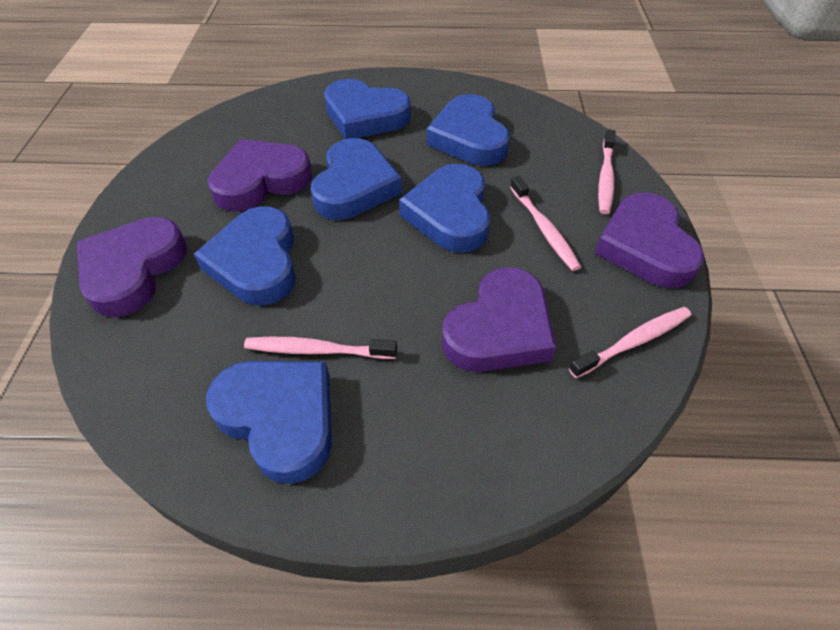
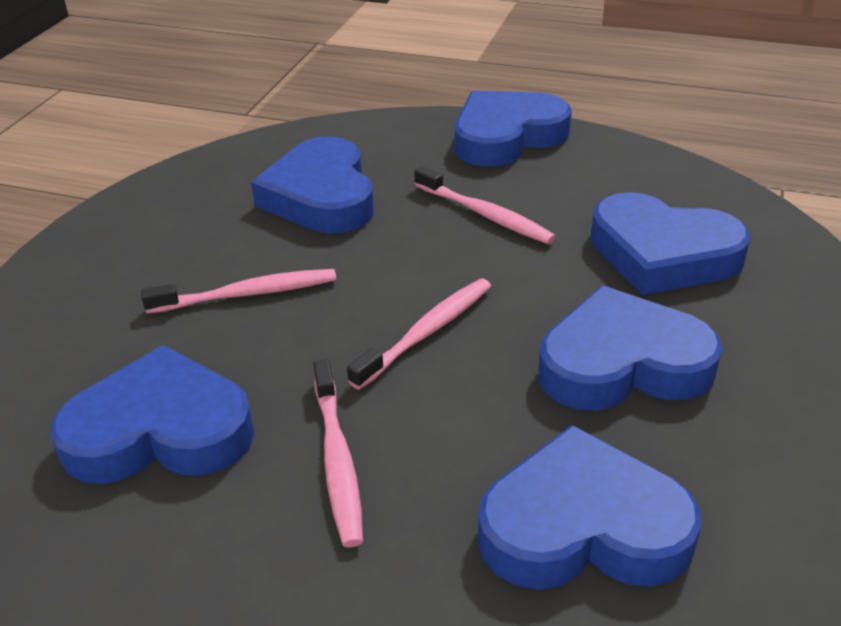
purple heart: [77,217,187,317] [208,139,312,211] [442,267,556,372] [595,193,704,288] = 4 -> none = 0

